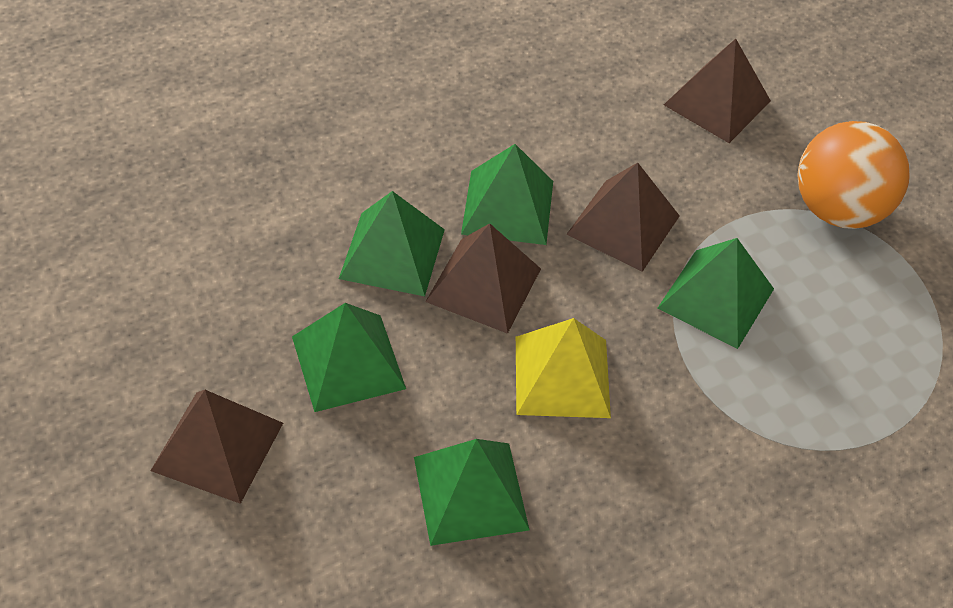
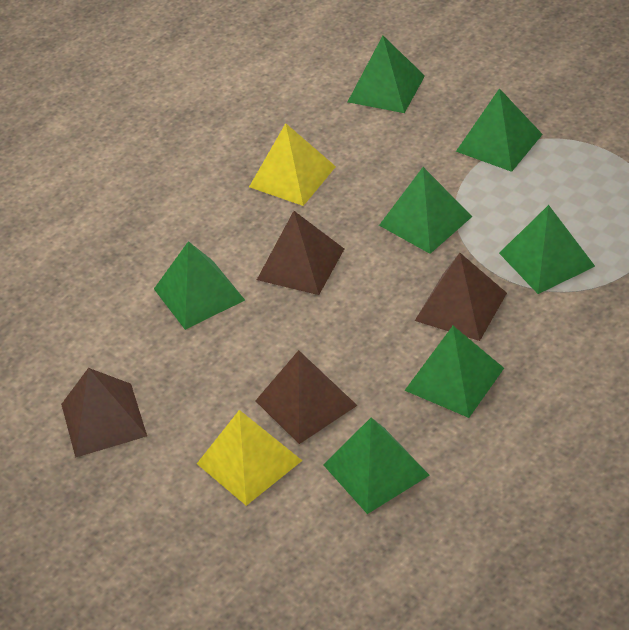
green pyramid: [292,303,406,412] [339,191,445,296] [414,439,530,546] [461,144,553,245] [658,238,774,349] = 5 -> [154,241,245,330] [323,417,430,514] [348,36,425,113] [379,167,472,254] [404,326,504,418] [456,88,543,172] [499,205,595,294] = 7
orange ball: [798,121,910,229] = 1 -> none = 0
yellow pyramid: [516,318,611,418] = 1 -> [197,410,302,506] [249,123,336,206] = 2

